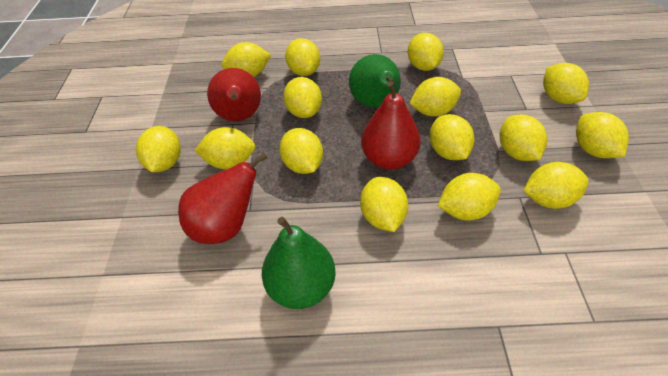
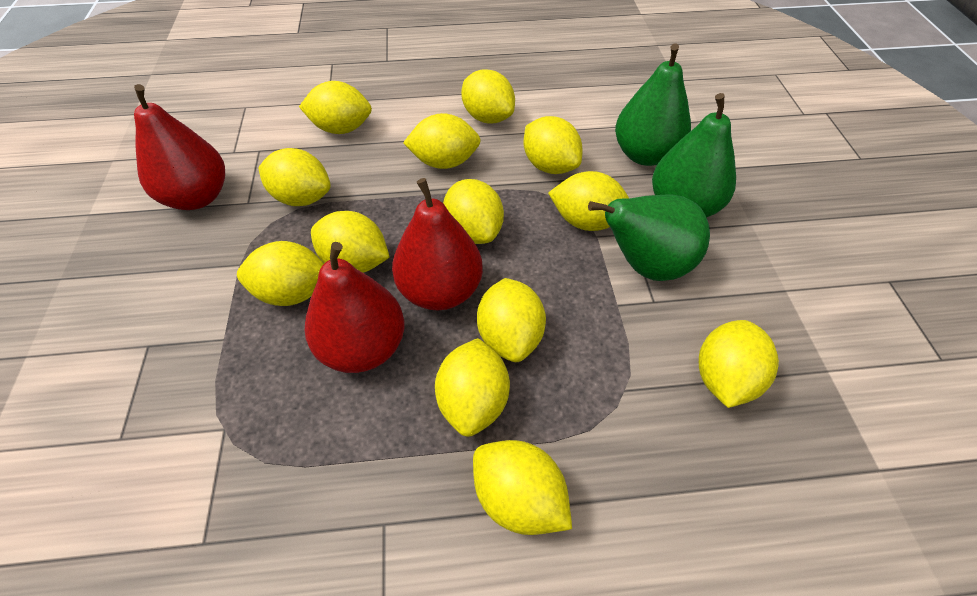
green pear: [262,217,336,309] [349,54,401,108] = 2 -> [588,194,710,281] [615,44,691,166] [652,93,736,218] = 3
yellow lemon: [136,126,181,172] [194,127,255,169] [222,42,271,77] [279,128,323,174] [283,77,322,118] [285,38,320,76] [360,177,408,232] [408,33,444,71] [409,77,461,116] [430,114,475,160] [438,173,501,221] [500,114,547,161] [523,162,589,209] [543,63,589,104] [576,112,629,158] = 15 -> [237,241,324,306] [258,148,331,206] [299,81,372,134] [311,211,390,273] [403,113,481,169] [435,338,510,437] [443,179,504,244] [461,69,515,123] [473,440,572,535] [477,278,546,362] [523,116,582,174] [548,171,629,231] [699,320,779,408] = 13

